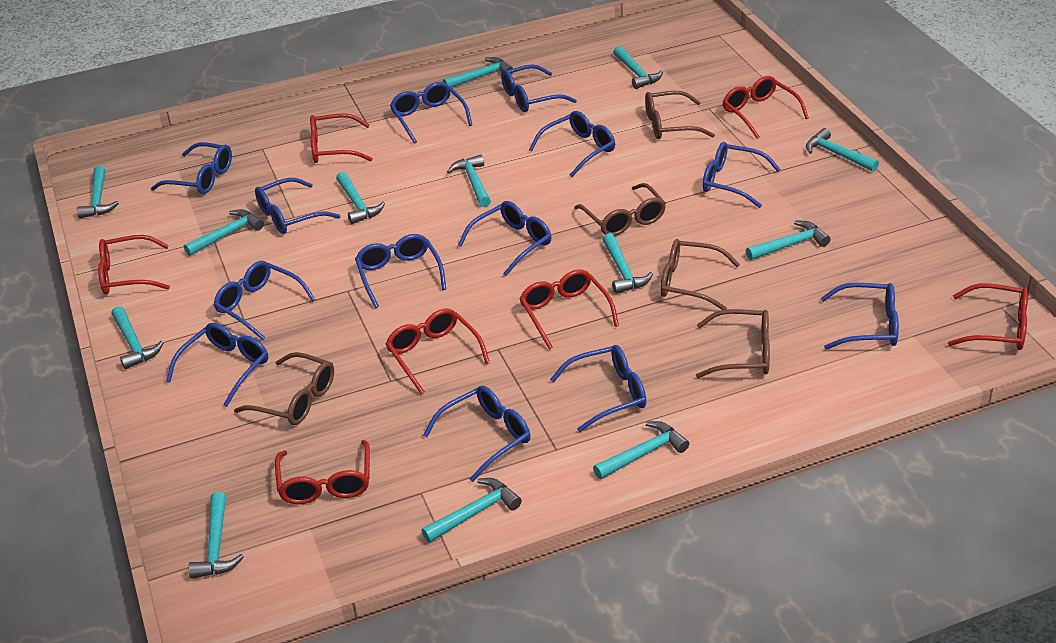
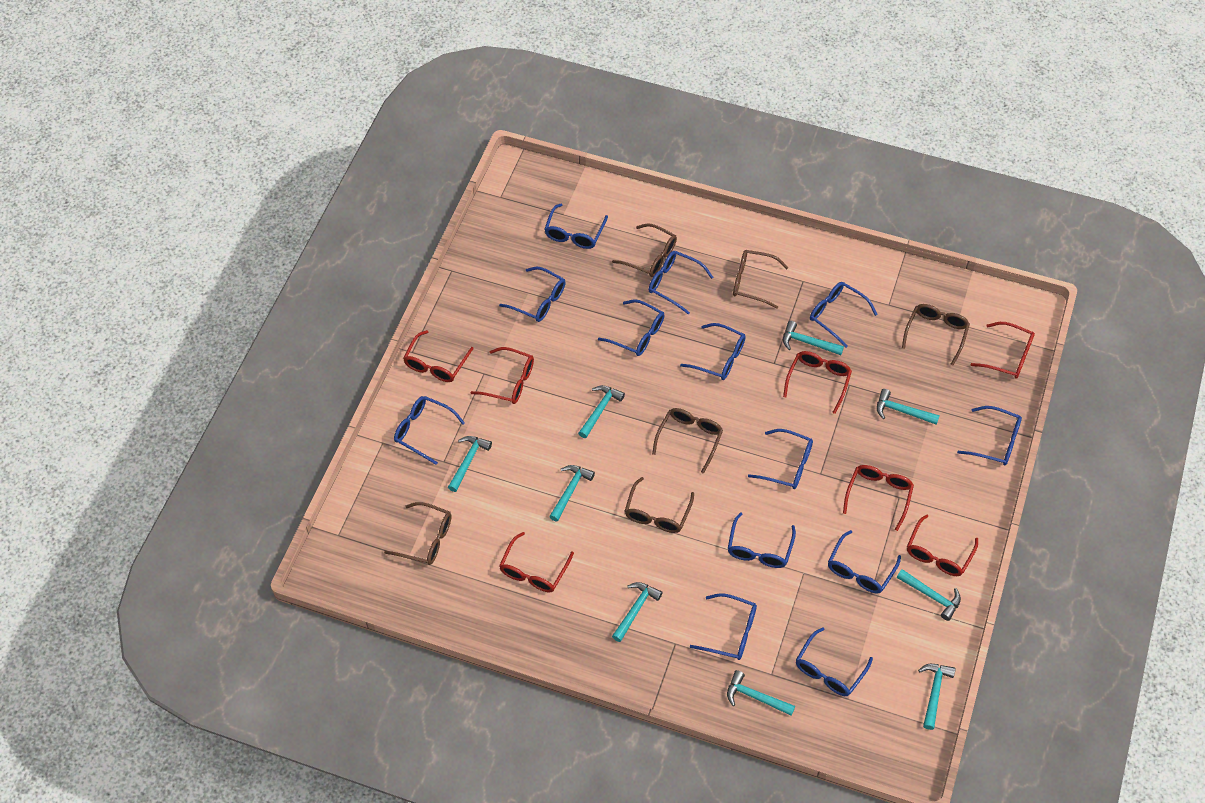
brown glasses: [234,352,334,425] [574,183,666,236] [645,91,715,139] [660,239,740,310] [696,309,770,378] = 5 -> [384,502,452,565] [612,223,677,277] [625,477,694,533] [652,408,723,474] [733,250,789,309] [902,304,970,365] = 6
turquoise hammer: [77,166,119,219] [111,306,164,369] [184,209,264,256] [188,492,244,579] [336,172,385,224] [421,478,522,543] [443,57,513,88] [447,155,491,207] [593,421,689,479] [602,233,653,294] [613,46,663,89] [746,221,830,260] [806,128,879,172] = 13 -> [448,436,492,492] [549,465,595,522] [578,385,625,438] [612,582,663,642] [727,670,795,716] [783,321,844,355] [877,389,940,425] [897,569,961,621] [918,664,956,730] = 9

